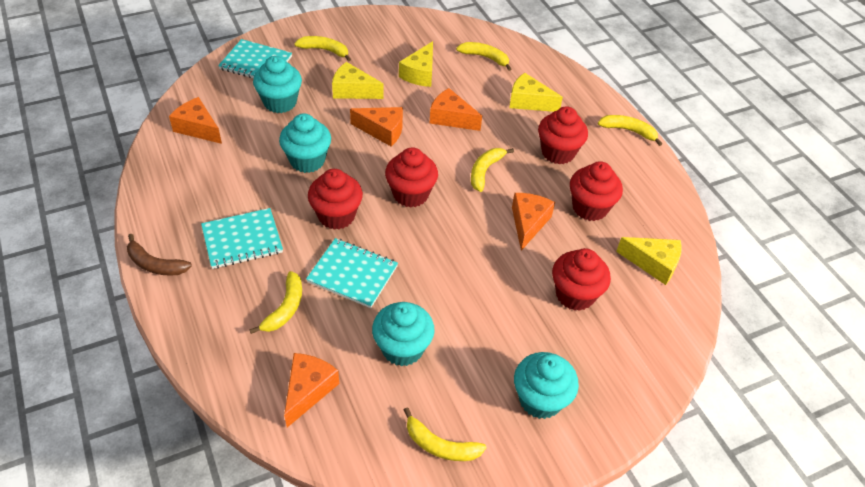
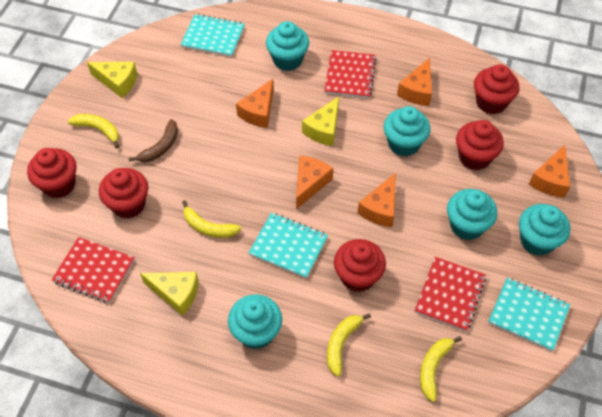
red notebook: none = 0 -> [52,237,135,303] [324,50,377,98] [415,257,486,332] = 3
turquoise cupcake: [253,56,302,113] [279,113,331,173] [372,302,435,366] [514,352,579,419] = 4 -> [228,294,282,349] [266,21,309,71] [384,106,430,157] [447,189,497,240] [519,204,570,256] = 5
yellow banana: [249,271,302,334] [294,36,351,62] [404,407,487,461] [456,42,511,71] [471,148,514,192] [598,115,662,146] = 6 -> [68,114,119,148] [182,200,241,238] [327,313,371,377] [420,336,462,402] = 4
yellow cheese: [332,62,384,99] [399,41,433,87] [509,73,563,112] [616,237,682,285] = 4 -> [87,62,137,98] [140,272,199,316] [302,96,339,146] = 3

